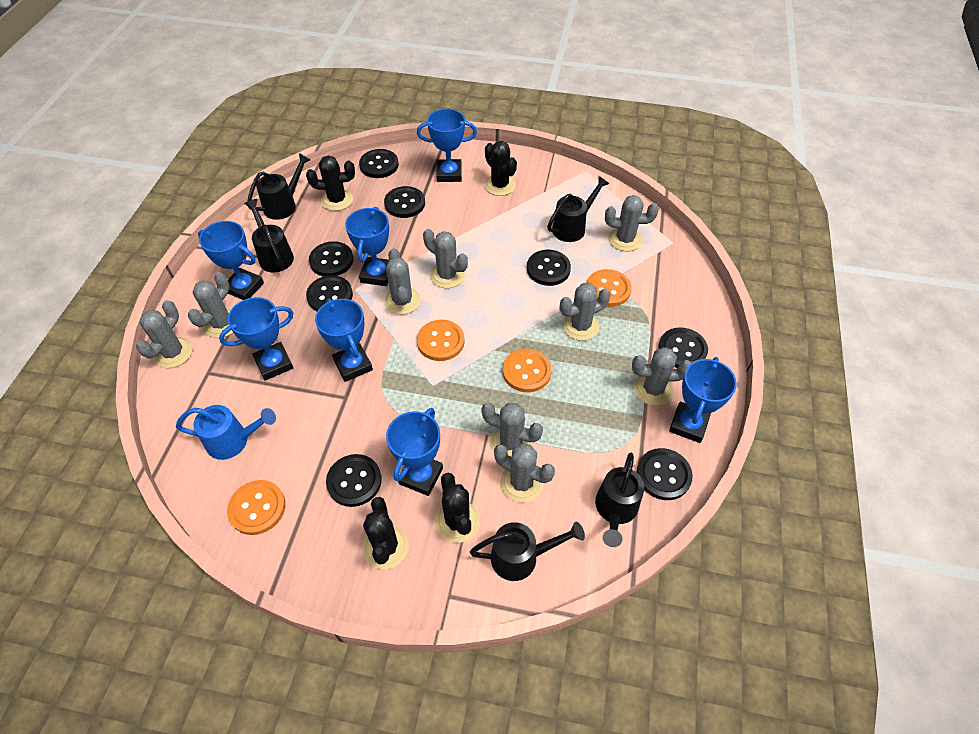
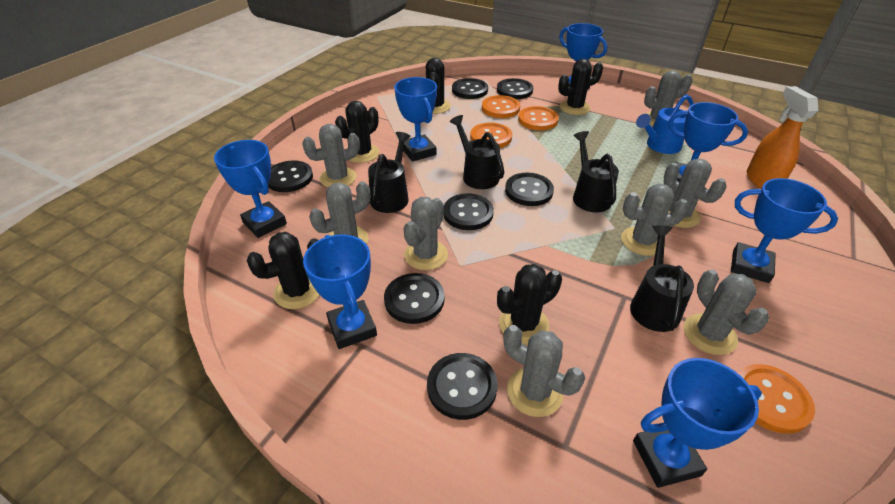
black button: [306,275,353,311] [309,241,354,277] [326,454,382,507] [359,149,399,178] [384,186,425,218] [527,250,571,286] [637,448,693,500] [658,327,708,368] = 8 -> [268,160,313,192] [384,273,445,324] [427,353,498,420] [443,193,494,230] [452,78,488,99] [497,78,533,99] [505,173,554,206] = 7
black cactus: [306,156,355,211] [363,497,409,569] [435,473,480,543] [484,141,517,196] = 4 -> [246,232,320,309] [335,101,380,163] [426,58,451,114] [497,264,562,345] [558,59,603,115] = 5
black watering can: [244,199,294,273] [248,153,310,220] [470,522,585,581] [547,176,609,242] [595,453,644,547] = 5 -> [368,132,411,213] [450,115,505,189] [573,131,619,212] [630,225,694,332] = 4
grey cactus: [136,300,193,368] [188,272,233,338] [384,248,421,315] [423,229,468,288] [481,403,543,457] [494,444,555,503] [560,283,611,341] [605,195,659,251] [632,347,691,406] = 9 -> [302,124,360,188] [309,181,370,244] [404,197,448,270] [503,325,585,417] [621,184,689,256] [644,70,693,127] [664,159,726,228] [684,269,769,355] = 8
orange spray bottle: none = 0 -> [747,86,818,189] = 1

